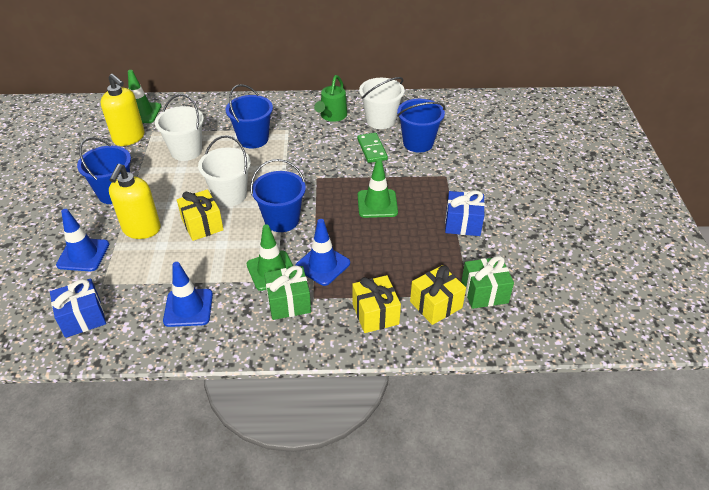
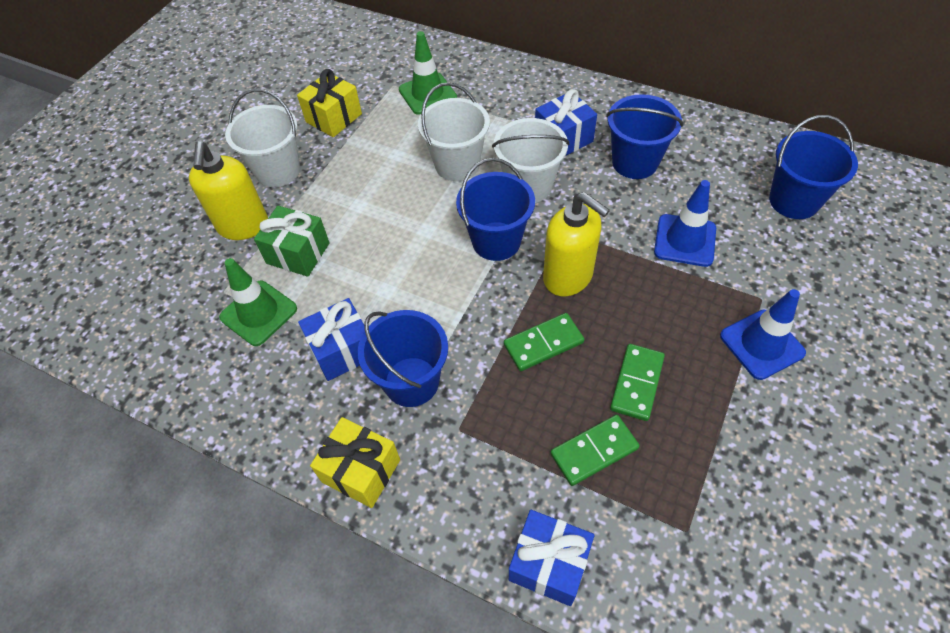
blue gift: [50,278,106,338] [445,190,485,236] = 2 -> [298,298,365,381] [509,510,595,606] [535,89,597,156] = 3
blue traffic cone: [56,209,109,271] [163,262,213,327] [296,219,350,286] = 3 -> [654,180,716,267] [720,289,806,380] = 2
green domino: [357,132,388,163] = 1 -> [504,313,584,371] [551,415,640,486] [610,344,665,421] = 3
green gift: [264,265,311,320] [461,256,514,309] = 2 -> [254,206,330,277] = 1
green traffic cone: [128,70,162,123] [246,224,293,291] [358,158,398,218] = 3 -> [219,258,297,346] [399,31,457,115] = 2
green watering can: [314,75,347,122] = 1 -> none = 0
yellow gift: [177,189,224,241] [352,275,401,333] [410,265,466,325] = 3 -> [297,69,362,137] [310,417,400,508] = 2

